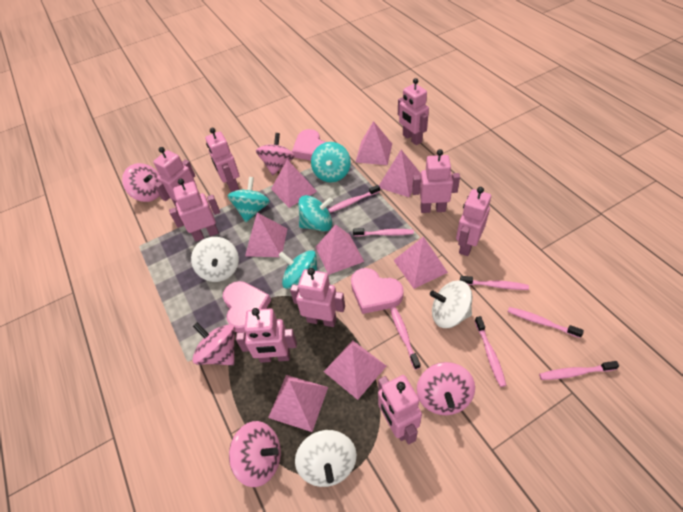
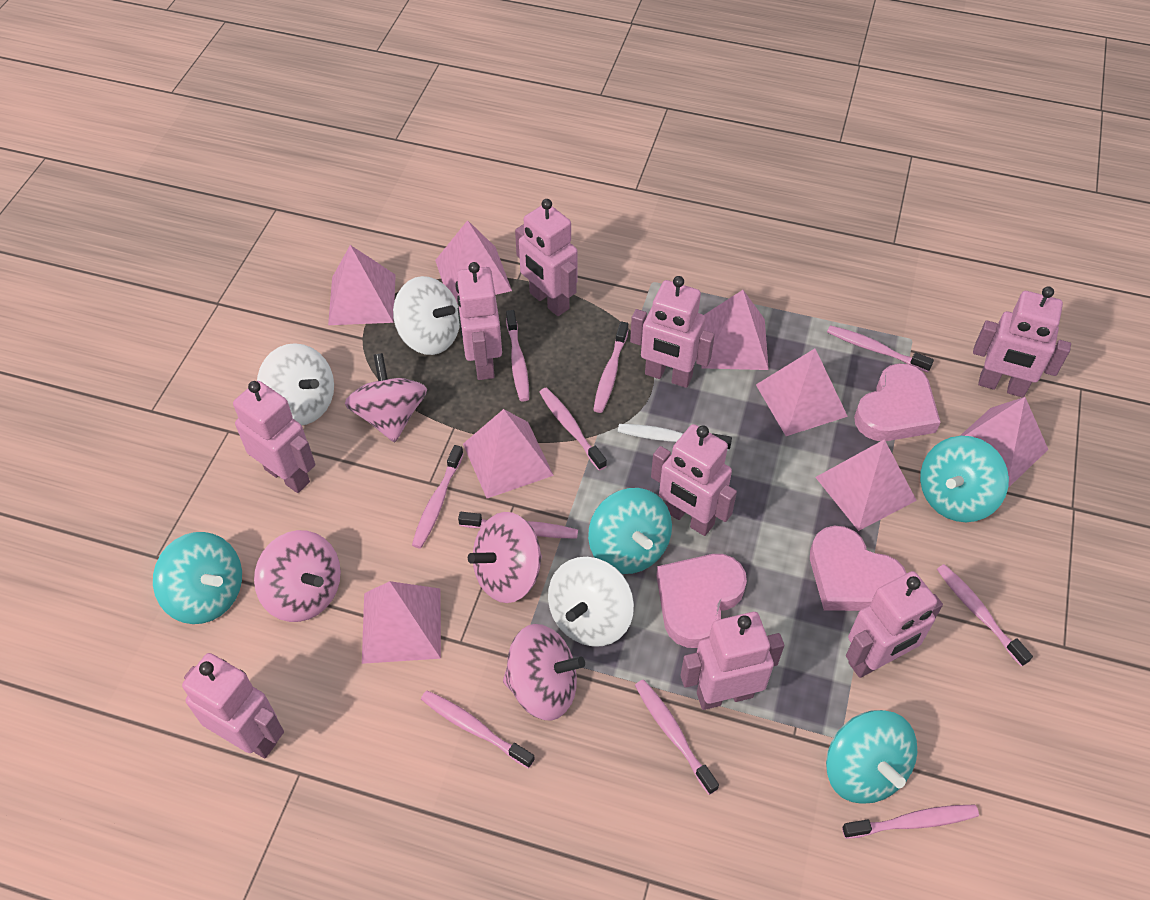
pink spinning top: [122,163,160,202] [192,322,235,365] [229,421,281,487] [256,133,295,175] [417,362,475,415] = 5 -> [254,530,341,622] [345,353,427,442] [468,512,542,603] [503,624,585,720] = 4
pink toothbrush: [328,185,380,213] [353,228,414,237] [390,307,421,370] [460,276,529,290] [475,316,506,387] [508,307,584,338] [539,361,619,380] = 7 -> [412,445,464,549] [421,690,535,769] [458,512,578,539] [506,310,529,402] [539,388,607,471] [593,321,628,413] [635,679,719,795] [827,325,934,372] [842,805,979,839] [937,564,1033,667] = 10
white toothbrush: none = 0 -> [618,424,732,451] = 1

